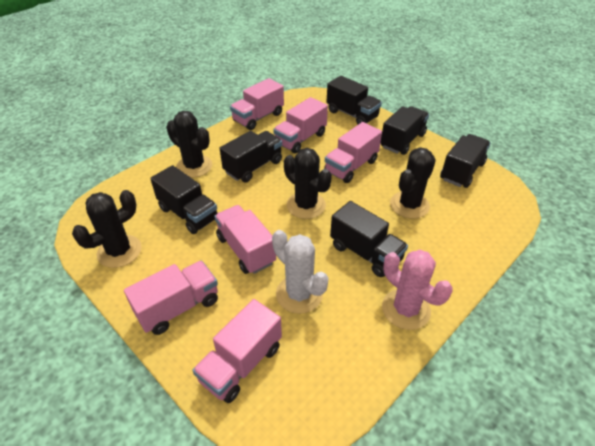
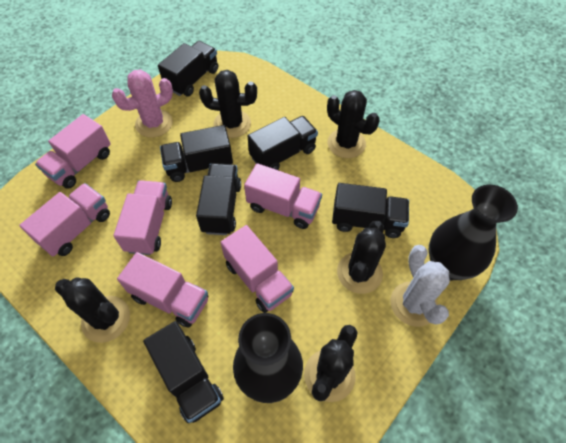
black cactus: [72,190,142,268] [166,111,212,178] [284,148,332,219] [390,147,436,219] = 4 -> [55,277,130,343] [199,70,257,138] [304,325,357,402] [327,90,380,158] [337,221,386,294] = 5
black vase: none = 0 -> [233,313,303,403] [428,185,518,280] = 2

